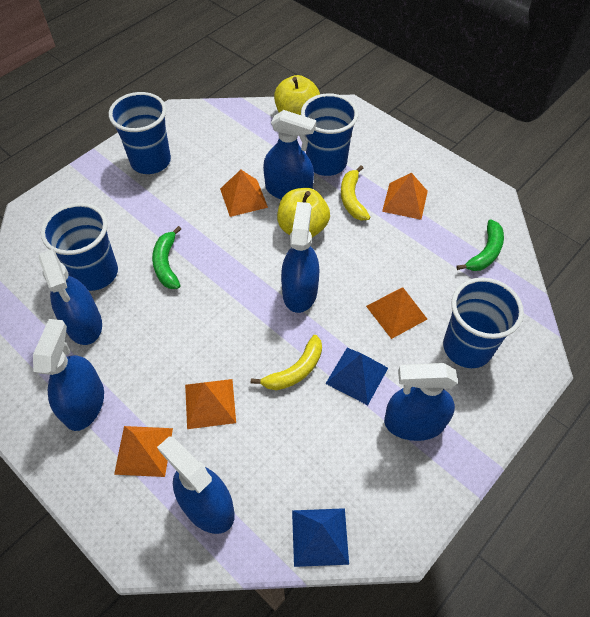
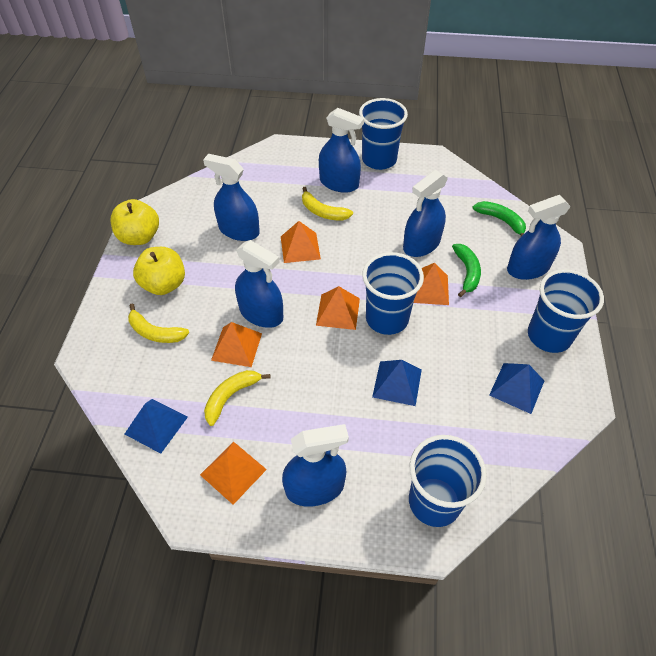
blue pyramid: [292,508,349,567] [325,348,388,405] = 2 -> [125,399,188,454] [372,360,422,406] [489,363,544,414] = 3
yellow banana: [251,335,322,390] [341,165,370,220] = 2 -> [128,303,189,343] [204,370,270,426] [302,187,353,221] = 3

